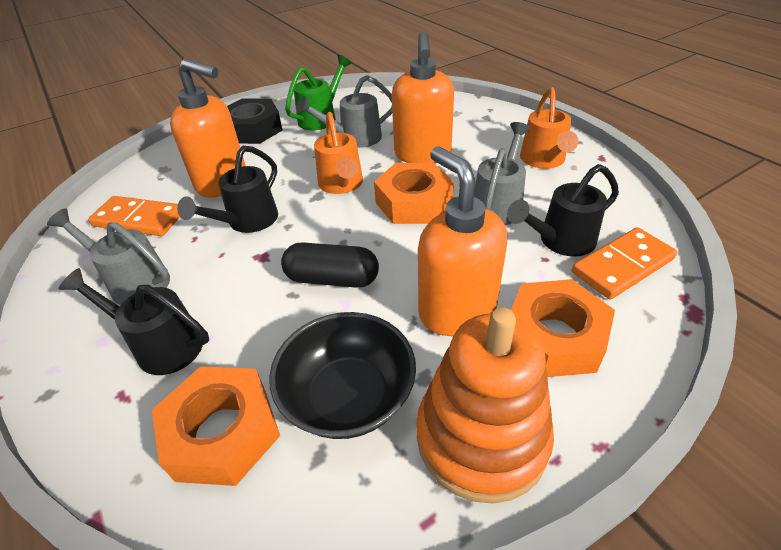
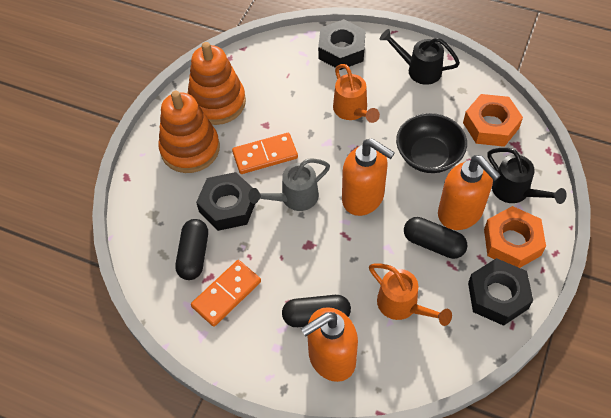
black capsule: [281,242,379,288] = 1 -> [175,219,208,280] [282,295,351,327] [404,217,467,259] = 3
black nut: [227,99,283,144] = 1 -> [196,172,255,231] [318,19,366,70] [468,258,533,326] = 3
black watering can: [59,268,209,375] [177,146,278,233] [507,164,619,257] = 3 -> [380,29,460,85] [487,148,567,204] = 2
green watering can: [285,55,352,130] = 1 -> none = 0
grey watering can: [47,208,170,305] [296,75,392,148] [474,122,530,225] = 3 -> [249,158,330,211] = 1
orange nut: [152,366,280,486] [374,162,454,224] [511,279,615,377] = 3 -> [463,94,523,147] [484,206,546,268] = 2
orange stacking toy: [416,307,554,504] = 1 -> [158,91,220,173] [188,42,246,125] = 2

